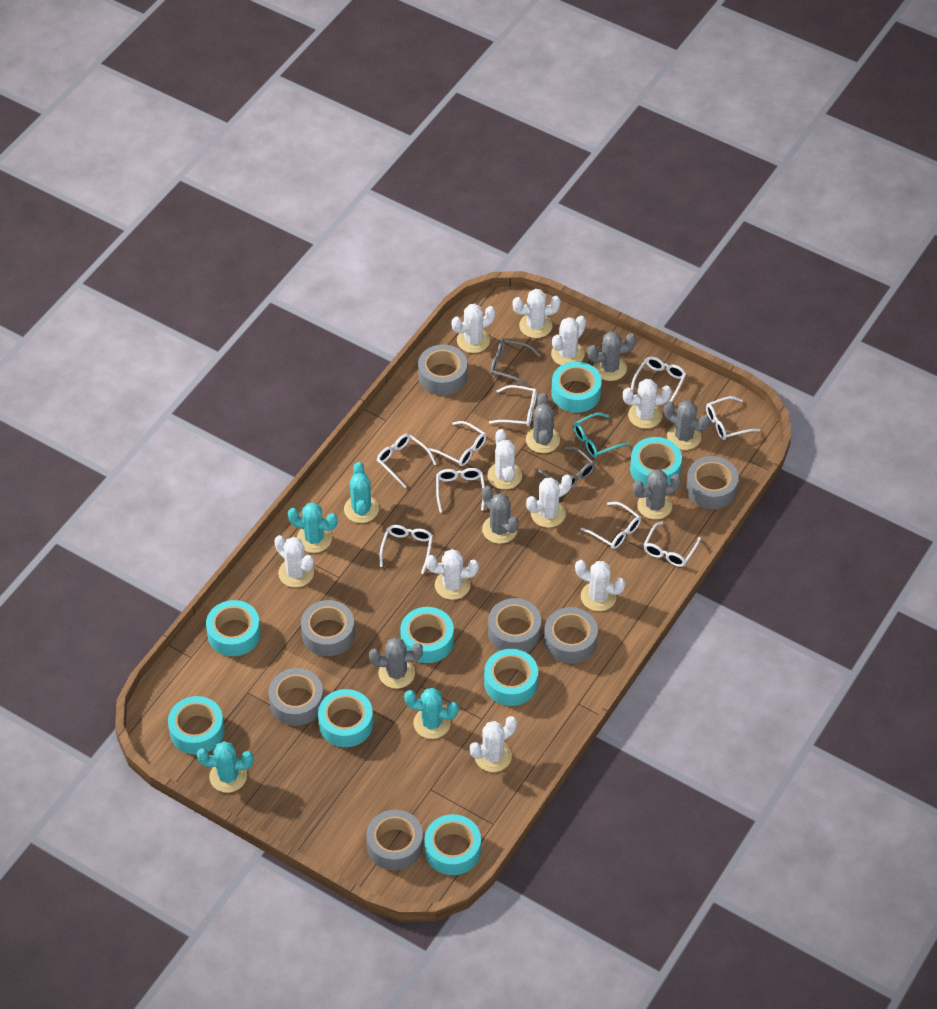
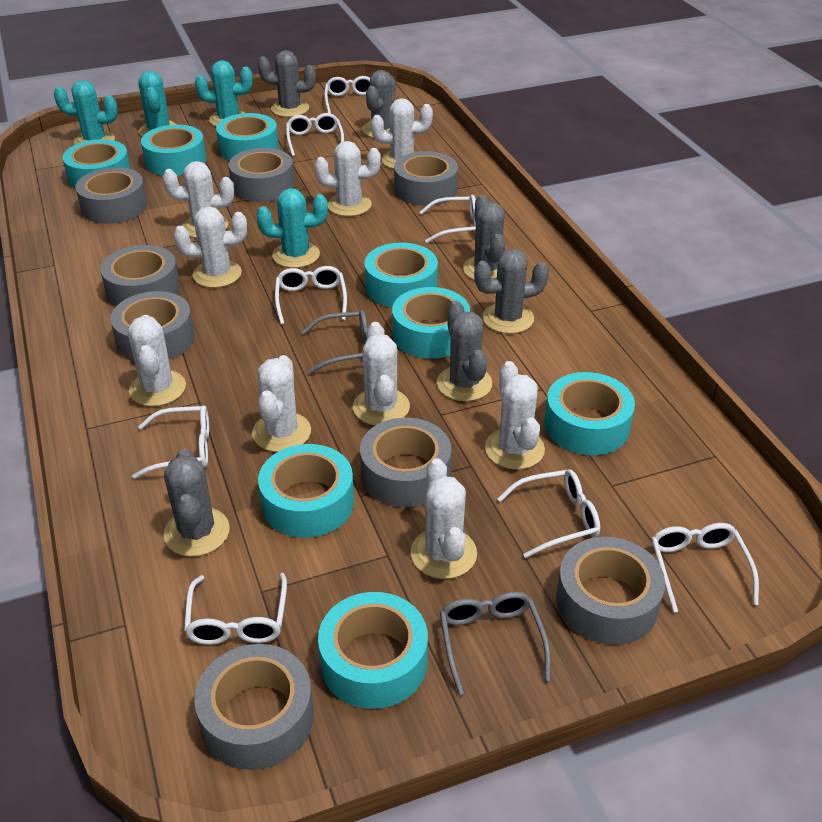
grey tape: [268,668,324,726] [301,600,355,656] [366,810,423,871] [418,344,467,395] [488,598,541,652] [544,607,598,664] [686,456,739,509] = 7 -> [75,167,147,224] [100,245,180,307] [110,291,195,362] [194,644,314,770] [228,148,294,202] [360,418,451,507] [394,151,458,206] [556,537,665,645] = 8
turquoise glasses: [574,413,630,458] = 1 -> none = 0
white cactus: [274,535,314,588] [426,549,479,600] [452,304,495,353] [470,716,517,772] [487,429,522,490] [513,289,561,338] [526,475,572,528] [551,316,586,365] [575,560,625,611] [623,379,672,429] = 10 -> [128,315,186,407] [163,161,234,238] [174,206,247,288] [252,355,311,452] [314,141,381,217] [353,322,410,426] [371,98,433,169] [411,458,477,579] [485,361,545,470] = 9
white glasses: [377,434,436,488] [380,525,433,574] [429,421,486,466] [436,468,485,513] [489,385,537,427] [581,502,641,549] [631,357,686,402] [644,522,701,567] [706,396,760,440] = 9 -> [132,405,209,479] [184,573,287,645] [275,266,347,325] [286,113,344,156] [324,76,370,113] [420,195,476,243] [497,469,600,558] [651,523,759,613] = 8

